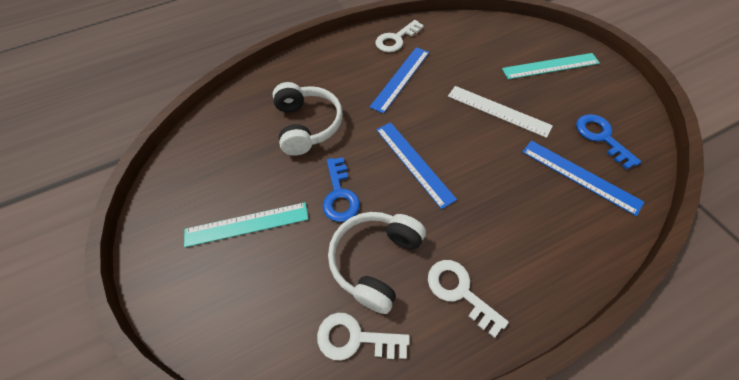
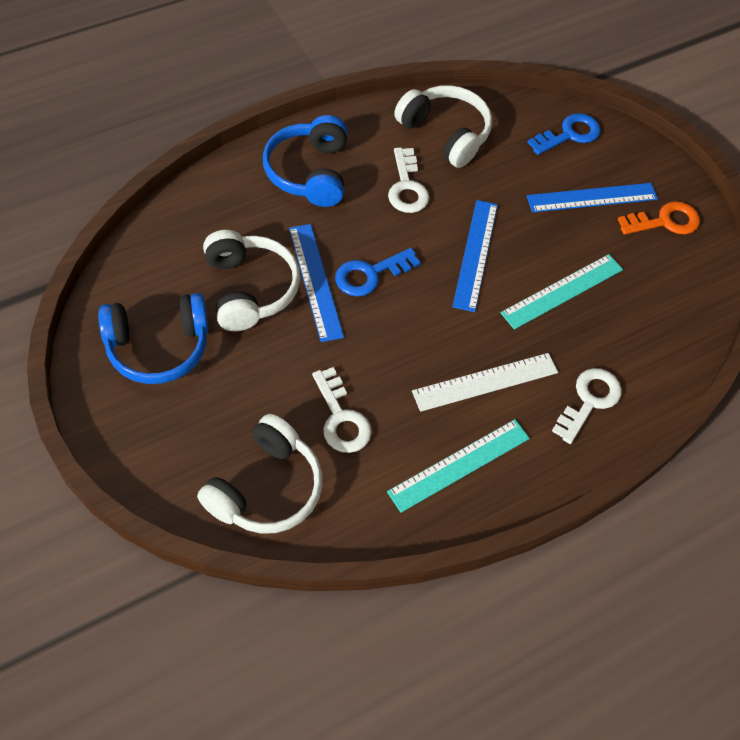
blue headphones: none = 0 -> [98,293,209,384] [263,115,347,207] = 2
orange key: none = 0 -> [617,201,700,235] = 1
white headphones: [272,82,343,156] [328,212,426,314] = 2 -> [197,414,323,534] [203,230,300,331] [394,85,492,168] = 3

